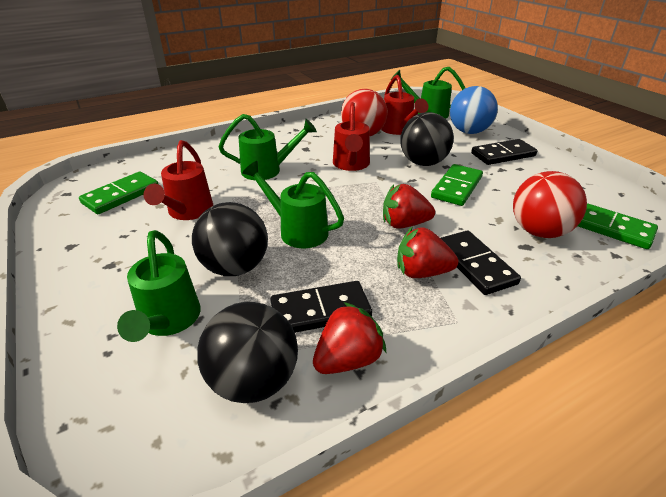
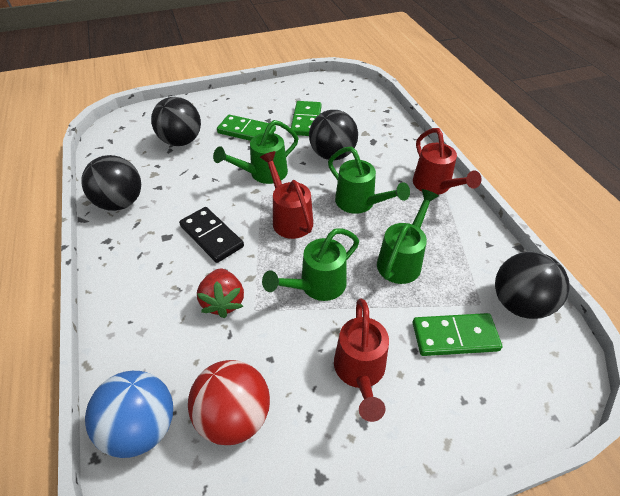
black ball: [192,202,268,276] [197,302,298,403] [400,112,454,166] = 3 -> [81,155,141,211] [151,97,201,146] [309,110,358,160] [495,252,570,319] = 4
black domino: [270,281,372,333] [441,230,521,295] [471,139,538,165] = 3 -> [179,207,244,263] = 1
red ball: [341,89,388,136] [513,171,587,238] = 2 -> [188,360,270,445] = 1
red strawberry: [313,302,386,374] [383,184,435,229] [397,226,458,278] = 3 -> [197,269,244,318] = 1

